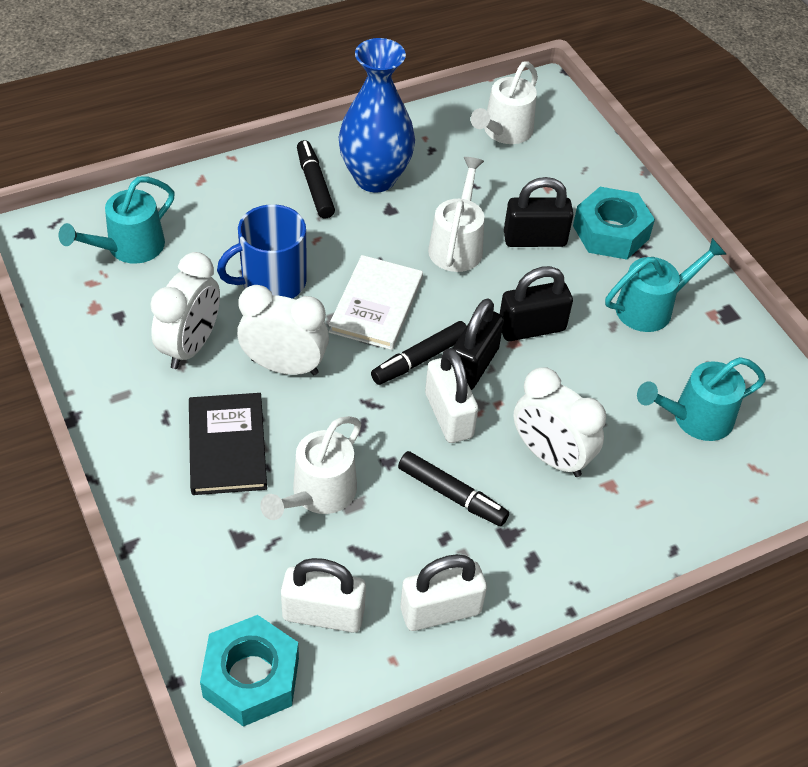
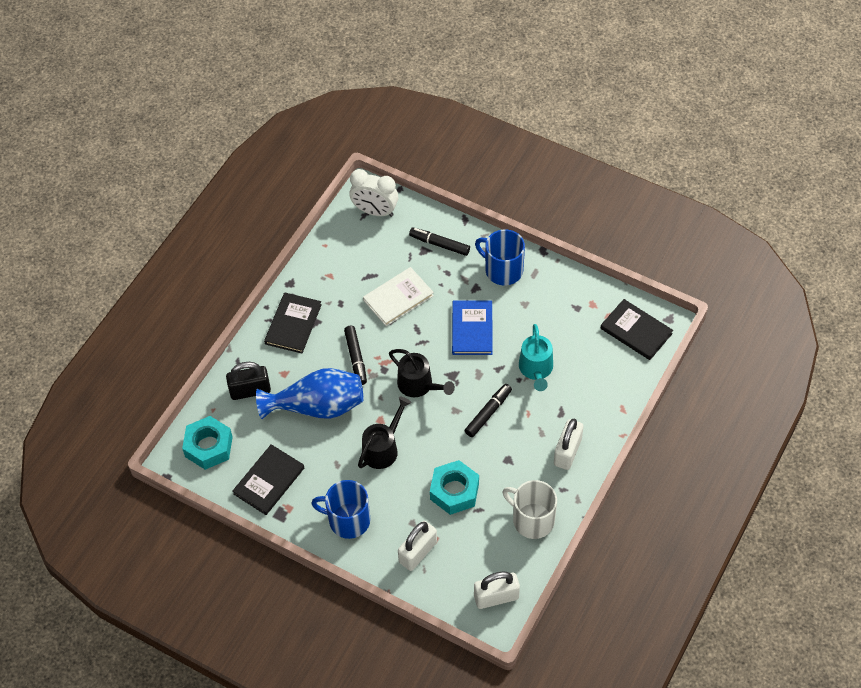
black book: [189,393,267,495] = 1 -> [232,444,304,515] [264,292,322,354] [601,299,673,360] = 3
black padlock: [452,298,504,390] [500,266,573,341] [504,177,574,247] = 3 -> [226,362,271,400] = 1
black watering can: none = 0 -> [358,396,411,469] [389,349,455,397] = 2
blue book: none = 0 -> [452,300,493,355] = 1
blue mug: [217,204,307,299] = 1 -> [311,480,370,539] [475,229,525,285] = 2
turquoise watering can: [59,177,175,264] [605,238,727,332] [637,357,766,441] = 3 -> [519,324,553,391] = 1
white clock: [150,252,220,369] [237,285,329,375] [513,367,606,477] = 3 -> [349,169,398,217] = 1
white mug: none = 0 -> [502,480,557,539] = 1
white watering can: [260,416,361,520] [428,157,484,272] [471,61,538,144] = 3 -> none = 0

